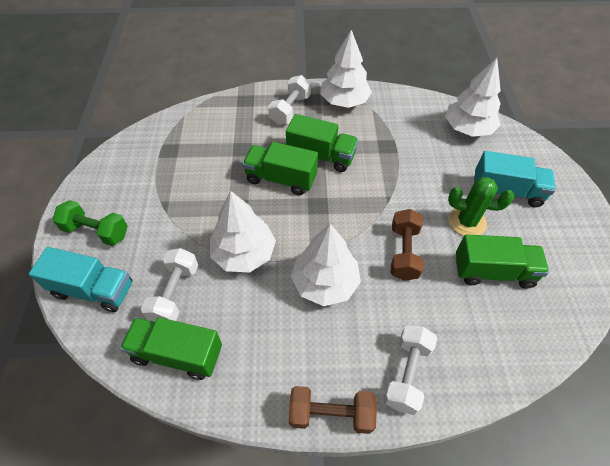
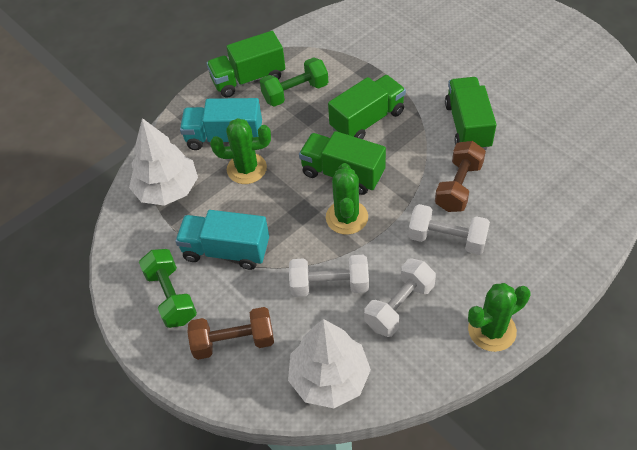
green cactus: [448,177,514,236] = 1 -> [210,118,271,184] [326,163,368,235] [468,283,530,352] = 3
green dumbbell: [52,200,128,246] = 1 -> [139,249,197,328] [260,57,328,107] = 2
white tree: [210,191,276,273] [291,224,361,306] [320,30,372,108] [445,58,501,137] = 4 -> [129,118,198,206] [288,319,371,408] = 2

